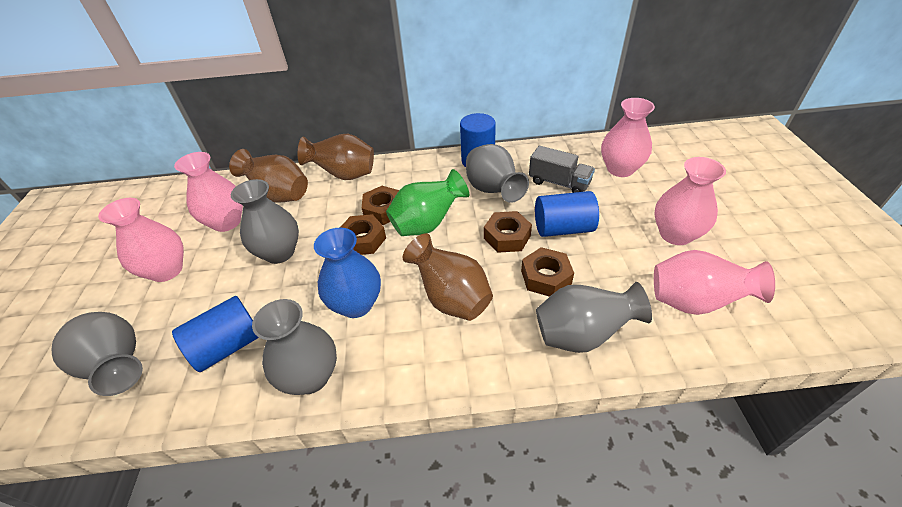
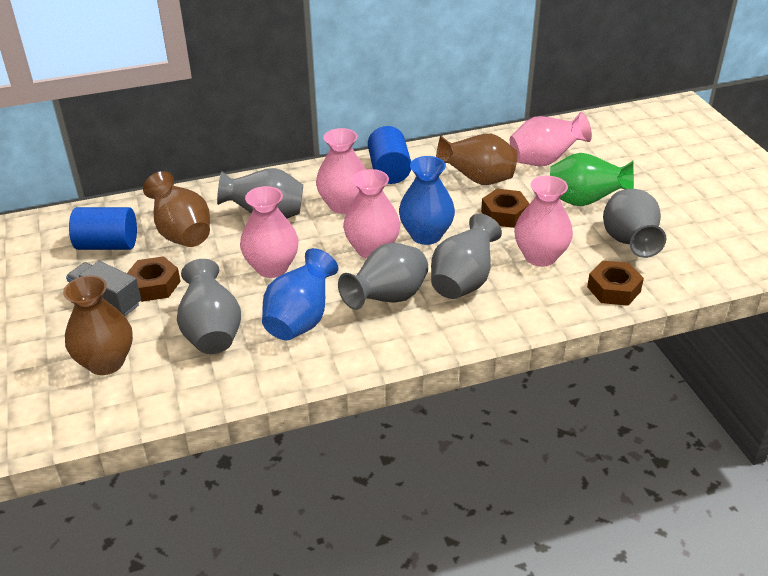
blue cylinder: [172,296,259,372] [460,113,496,167] [535,191,599,237] = 3 -> [69,207,137,250] [368,126,411,184] = 2
blue vase: [314,228,381,318] = 1 -> [262,248,338,340] [399,156,455,245] = 2
brown nut: [340,214,386,255] [362,186,399,225] [484,211,532,253] [521,247,574,297] = 4 -> [127,256,181,302] [481,189,530,228] [587,260,644,306] = 3

